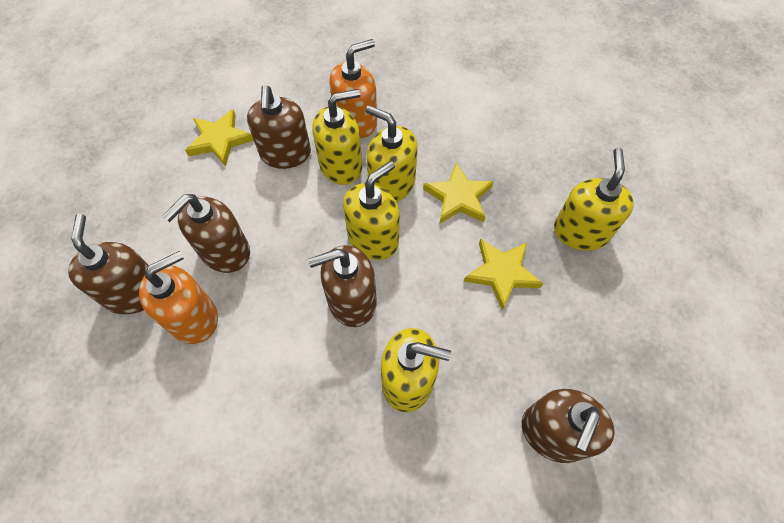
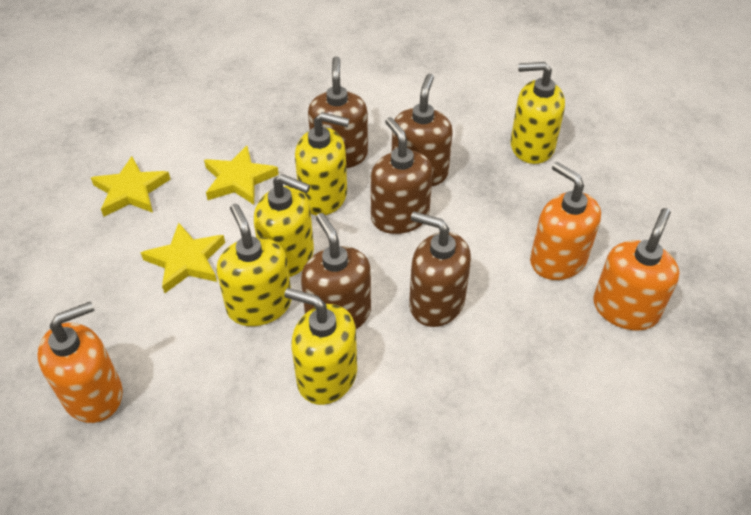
orange soap dispenser: [139,251,218,344] [329,39,377,138] = 2 -> [37,301,123,423] [530,162,601,280] [593,208,679,331] = 3

